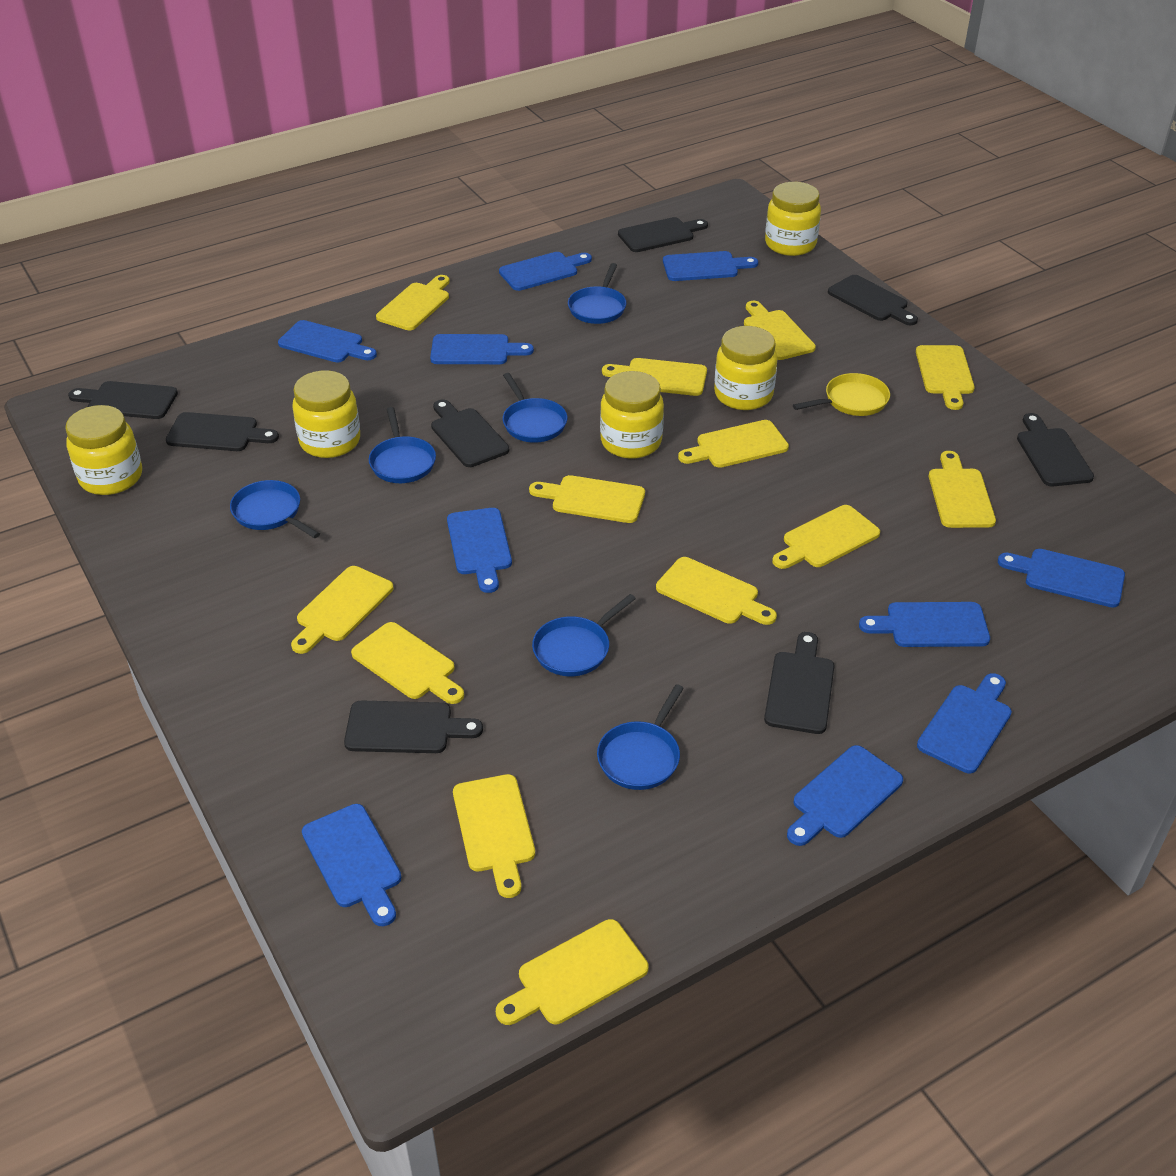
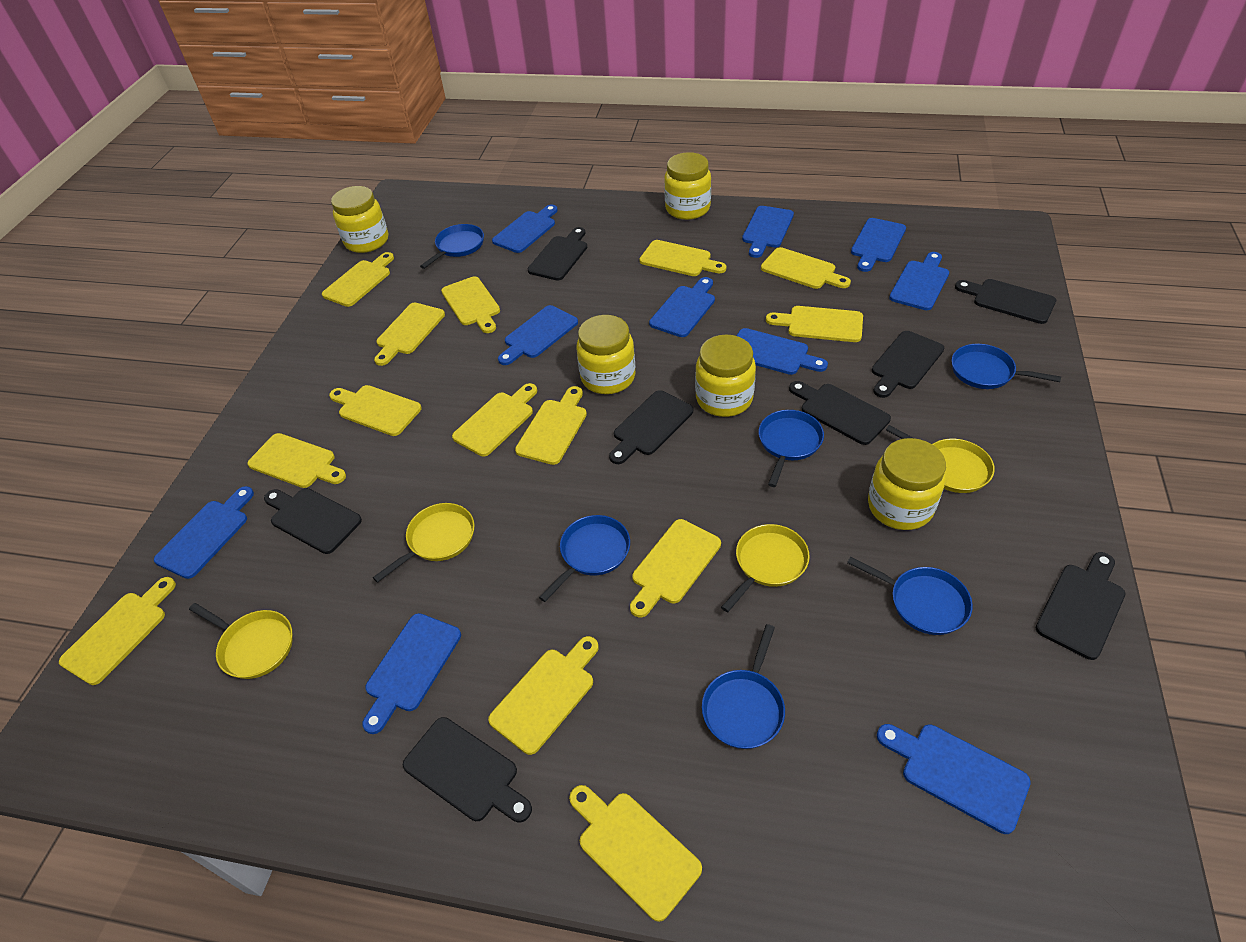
yellow cutting board: [291,566,394,654] [351,622,464,704] [376,275,450,330] [453,774,535,898] [496,919,648,1025] [529,475,645,523] [602,358,707,396] [656,557,777,625] [678,420,789,468] [744,300,816,360] [772,505,880,569] [916,345,975,410] [929,451,996,528] = 13 -> [59,577,176,685] [247,433,346,488] [322,252,394,307] [329,385,422,436] [374,303,445,366] [441,276,500,333] [452,383,537,456] [488,636,599,755] [515,386,587,465] [569,785,702,922] [630,519,721,617] [639,240,727,276] [761,247,851,289] [766,306,863,342] = 14
yellow pan: [793,373,890,416] = 1 -> [189,603,293,679] [373,503,474,583] [721,524,810,612] [886,425,995,493] = 4

